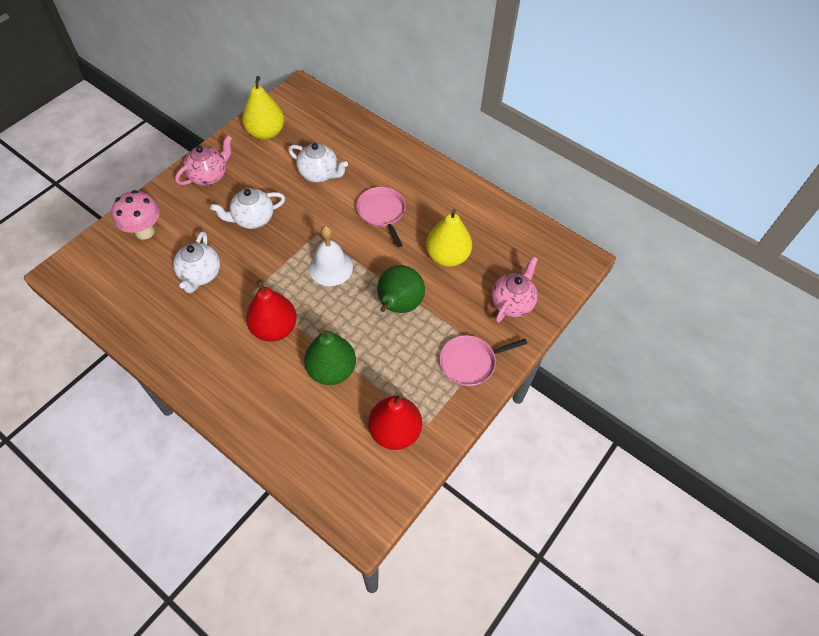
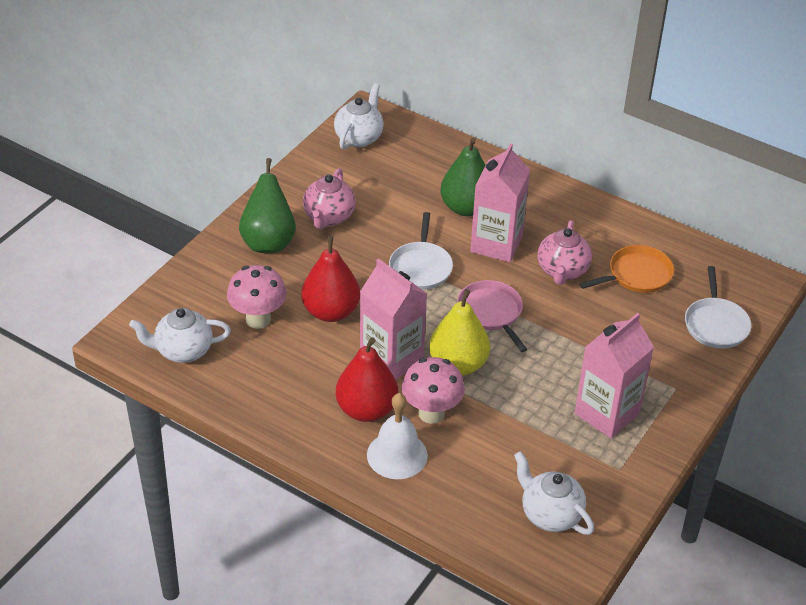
orange pan: none = 0 -> [580,245,674,293] = 1
pink carton: none = 0 -> [360,258,427,380] [470,143,530,262] [575,313,654,438] = 3
pink mushroom: [111,190,160,240] = 1 -> [227,265,287,329] [402,357,465,424] = 2
pink pan: [356,187,406,247] [439,335,527,386] = 2 -> [457,280,528,352] = 1
white pan: none = 0 -> [389,212,453,290] [685,266,751,349] = 2
yellow pear: [242,76,284,140] [426,209,472,267] = 2 -> [429,289,490,376] = 1

